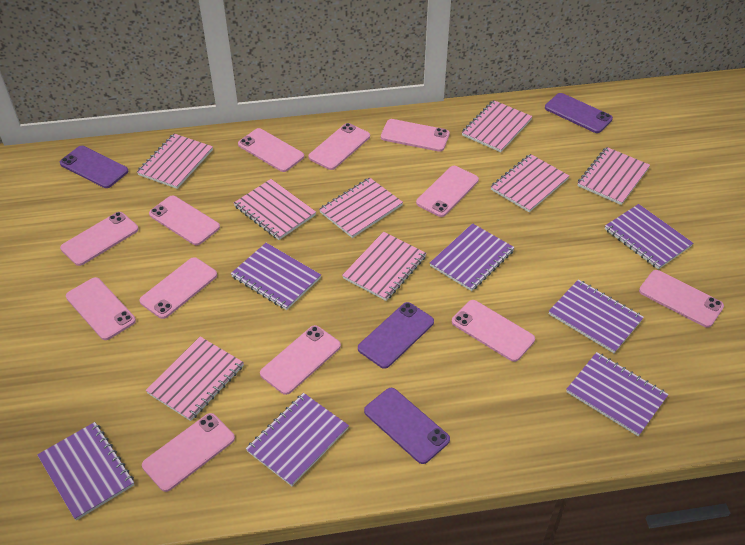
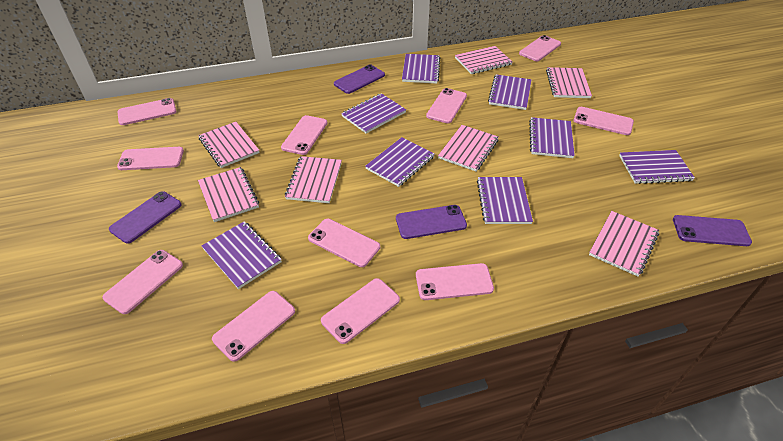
pink notebook: [137,133,213,189] [146,337,244,421] [234,179,316,240] [319,177,403,238] [342,232,427,301] [462,100,533,152] [490,154,569,212] [578,147,650,205] = 8 -> [198,122,259,168] [198,167,259,222] [285,156,342,203] [438,125,499,172] [455,46,513,74] [546,67,592,98] [589,211,659,276] = 7
pink phone: [60,212,139,266] [66,277,136,340] [139,257,217,319] [142,413,235,492] [149,196,220,245] [238,128,304,172] [260,325,341,395] [308,123,370,170] [381,119,450,152] [416,166,479,217] [452,300,535,362] [639,270,724,328] = 12 -> [102,250,183,314] [117,147,184,170] [118,98,176,125] [212,291,295,362] [281,115,327,155] [308,219,380,267] [321,278,400,344] [416,263,494,300] [426,88,467,123] [519,35,561,61] [574,107,634,135] = 11
purple notebook: [37,422,134,520] [231,243,321,310] [246,393,349,486] [430,223,515,291] [549,279,644,353] [566,352,669,436] [605,204,693,269] = 7 -> [202,221,282,289] [341,93,406,134] [365,137,435,187] [402,54,440,84] [477,177,533,224] [488,74,532,110] [529,117,575,158] [619,150,695,184] = 8

